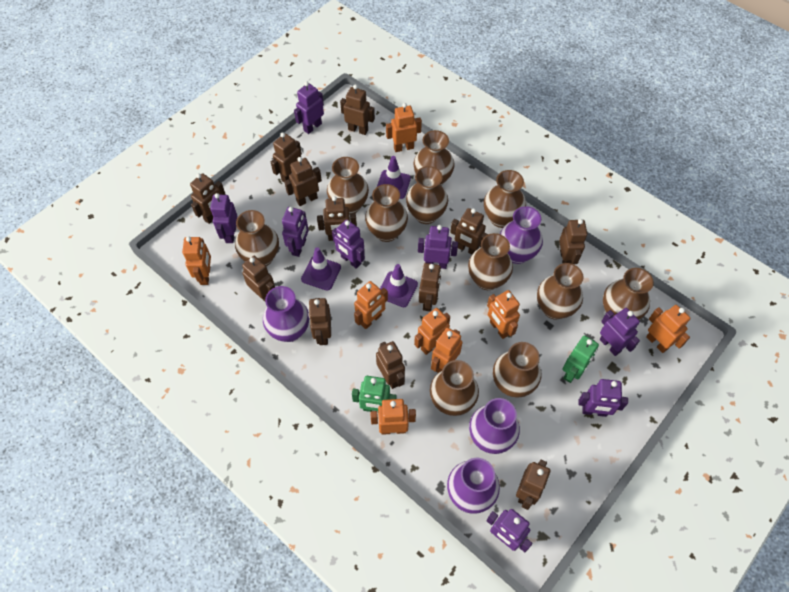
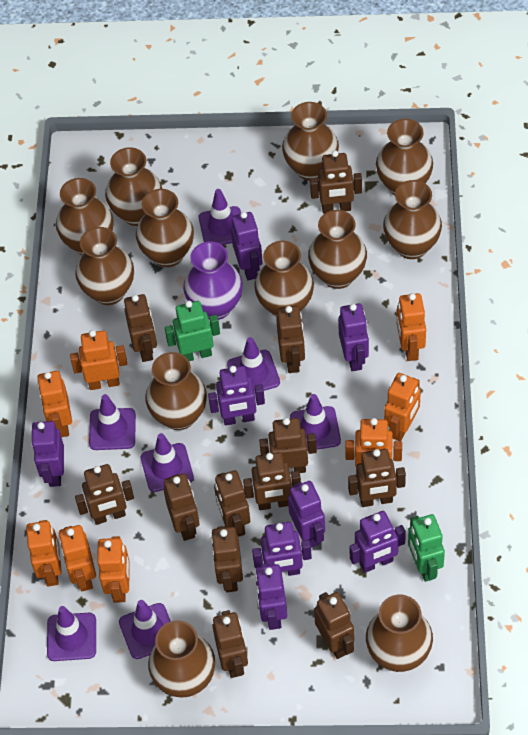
brown vase: [235,210,279,266] [327,157,369,215] [365,184,408,242] [406,166,448,224] [413,130,455,186] [430,360,479,416] [468,233,513,290] [484,170,526,228] [493,342,541,397] [537,263,584,320] [603,268,654,320] = 11 -> [56,178,113,255] [75,227,134,305] [105,147,162,226] [136,189,194,267] [145,352,207,430] [148,620,215,698] [254,241,314,317] [282,102,339,181] [308,210,367,289] [366,595,433,672] [376,119,433,195] [383,180,442,259] = 12
purple traffic cone: [301,247,341,291] [377,156,411,199] [380,264,418,307] = 3 -> [47,606,96,661] [89,394,136,450] [119,600,171,659] [141,433,194,492] [199,189,241,245] [227,337,280,393] [290,394,341,451] = 7
purple vase: [263,286,309,342] [447,458,500,514] [469,398,520,454] [500,206,543,264] = 4 -> [183,241,243,320] = 1

